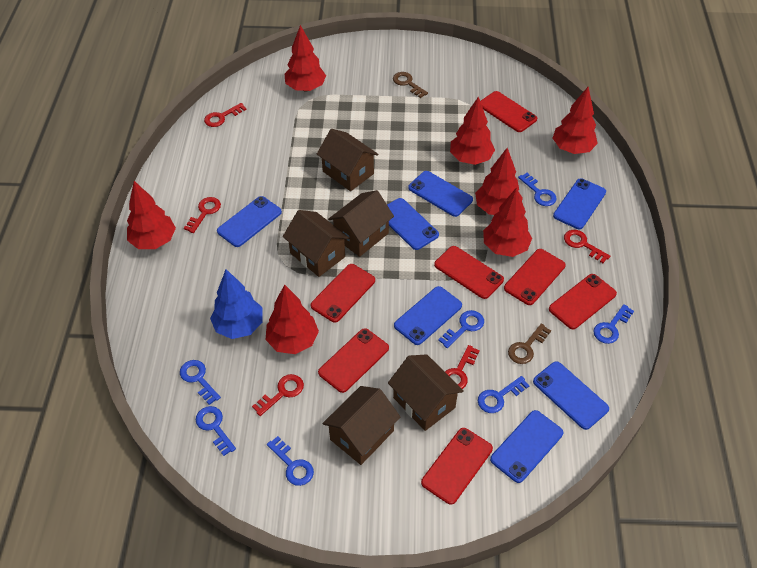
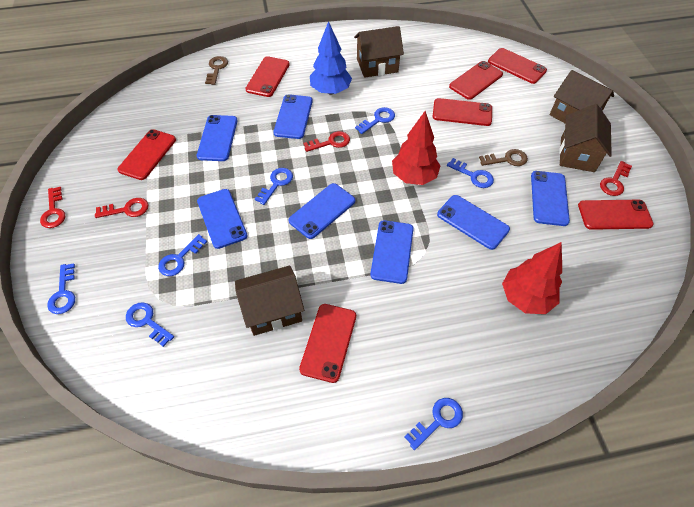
brown house: [283,210,349,277] [317,129,379,191] [323,386,400,465] [328,190,394,257] [388,354,464,431] = 5 -> [235,265,304,336] [354,26,404,78] [549,70,614,123] [559,104,612,172] = 4
red key: [184,197,221,233] [204,103,247,127] [252,374,304,416] [445,345,480,389] [564,230,610,263] = 5 -> [40,187,65,228] [95,198,148,218] [303,131,350,152] [600,161,632,196] = 4
red tree: [127,181,176,249] [266,285,319,354] [285,25,326,92] [450,96,495,165] [475,148,523,215] [483,187,532,257] [553,87,598,154] = 7 -> [392,111,440,185] [502,242,562,314] = 2

